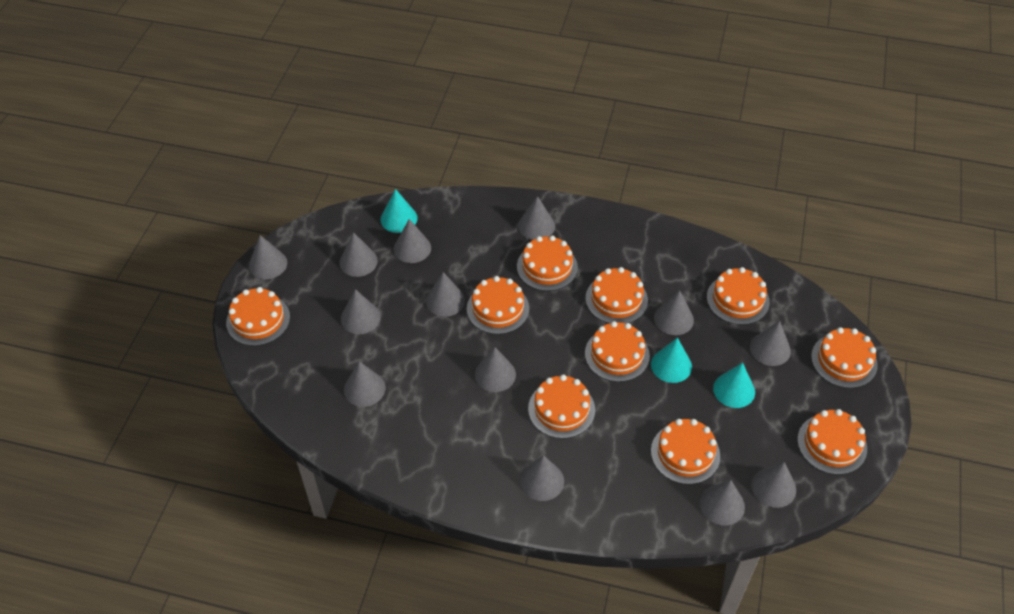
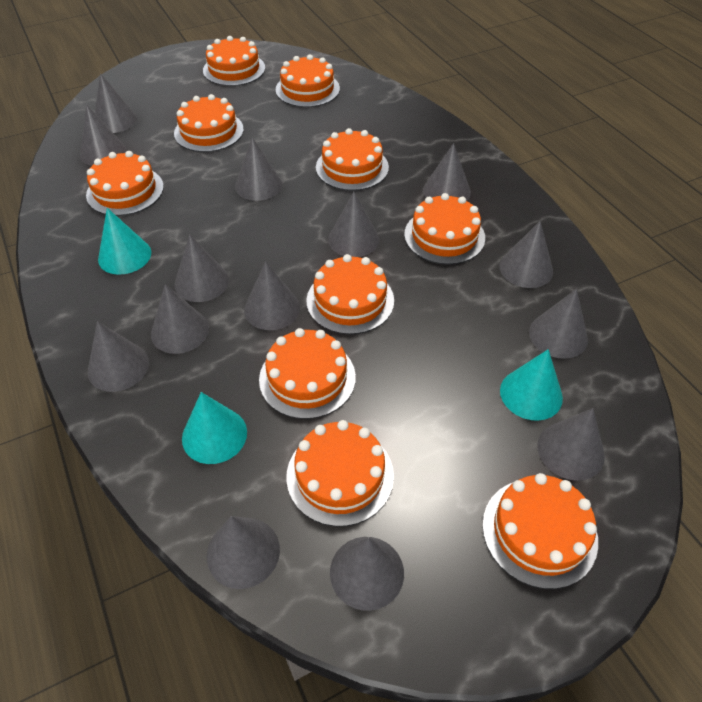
grey cone: [249,235,287,279] [339,232,378,277] [341,289,381,334] [344,361,386,407] [393,219,431,263] [426,272,465,317] [475,347,516,392] [518,196,555,240] [520,455,564,501] [654,290,694,335] [700,480,745,526] [750,321,791,366] [751,462,796,508] = 13 -> [80,105,126,166] [88,321,149,392] [95,73,137,133] [151,284,209,354] [174,234,229,302] [207,516,280,589] [235,137,282,201] [244,261,300,330] [328,192,379,257] [330,537,404,611] [423,143,471,201] [499,221,553,288] [529,289,588,359] [537,408,605,481] = 14

